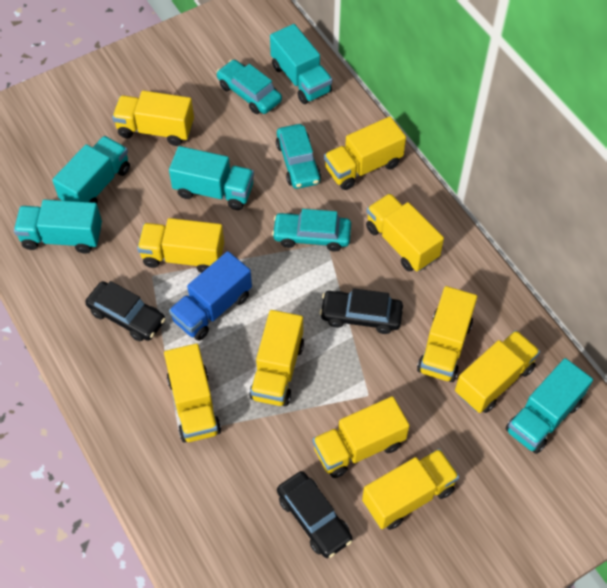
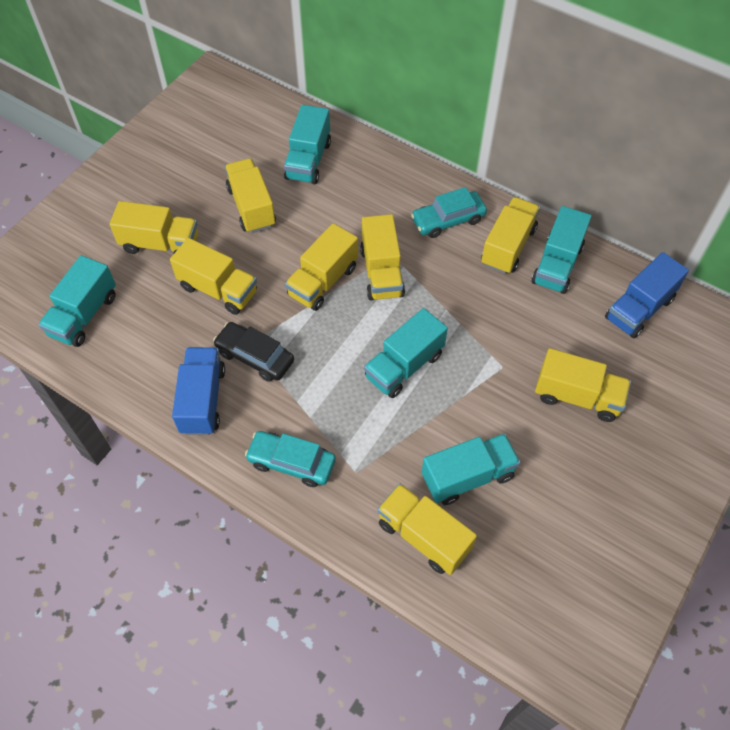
black car: [85,281,166,341] [277,471,352,558] [320,288,403,334] = 3 -> [213,322,294,382] = 1
blue truck: [169,251,252,341] = 1 -> [172,347,225,435] [605,252,689,338] = 2
turquoise car: [216,60,282,114] [272,209,351,252] [276,124,321,189] = 3 -> [245,431,336,487] [411,187,487,238] = 2
yellow truck: [112,91,194,146] [137,218,224,273] [164,344,221,443] [249,310,304,406] [313,396,410,478] [324,116,406,190] [362,449,459,530] [366,193,444,272] [417,286,477,382] [455,330,540,413] = 10 -> [110,201,198,254] [170,238,257,315] [225,158,276,233] [285,223,358,311] [360,214,405,300] [378,484,477,575] [481,197,540,274] [535,348,631,422] = 8

